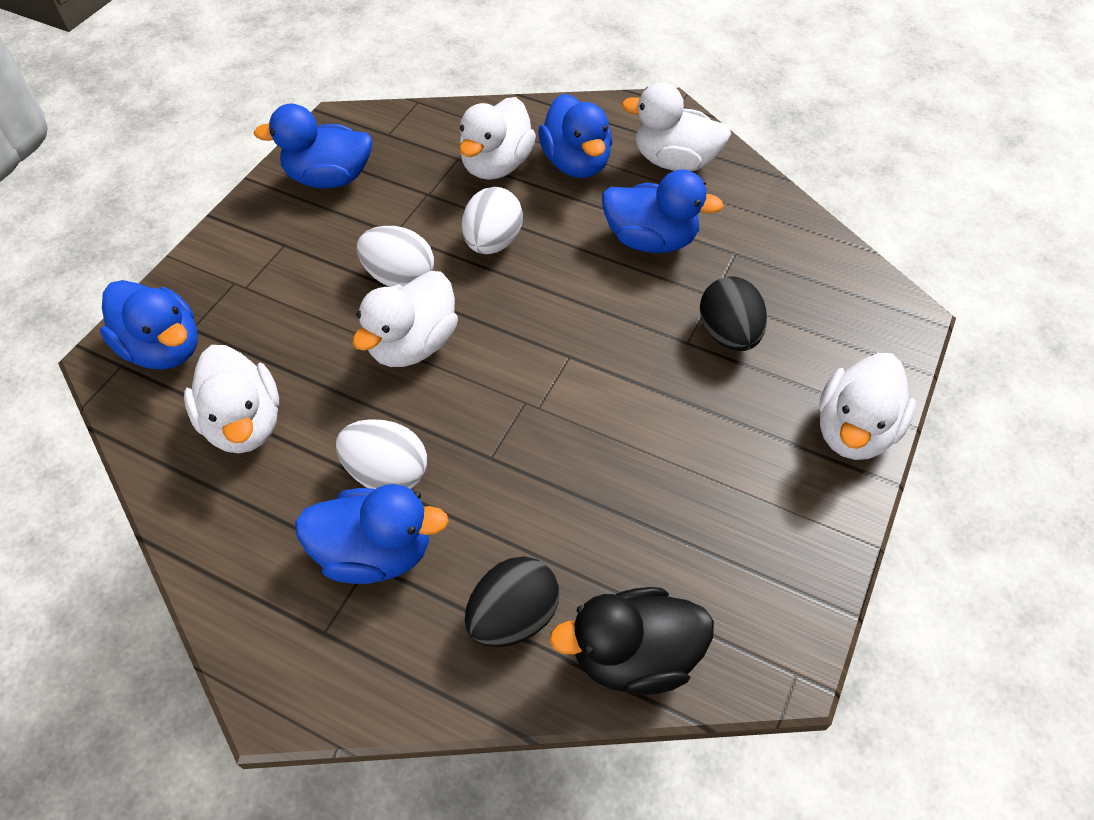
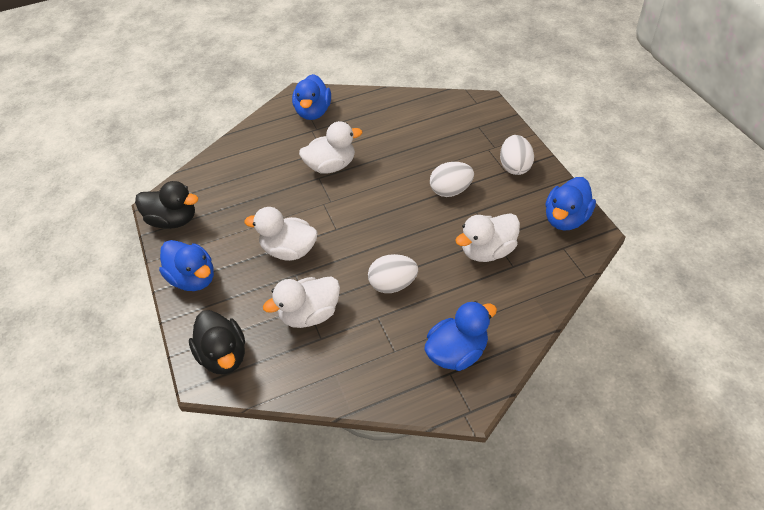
black duck: [549,587,714,695] = 1 -> [135,181,198,229] [189,310,245,375] = 2
black egg: [465,556,559,647] [700,276,767,351] = 2 -> none = 0
blue duck: [100,280,198,369] [254,104,372,188] [295,484,449,584] [538,94,612,178] [602,170,724,253] = 5 -> [159,240,214,291] [292,74,331,120] [424,301,497,371] [545,177,596,231] = 4
white duck: [184,345,279,454] [353,271,458,367] [459,97,536,180] [621,82,731,171] [819,353,916,460] = 5 -> [244,207,318,261] [263,276,340,328] [299,121,362,174] [455,213,520,262] = 4

